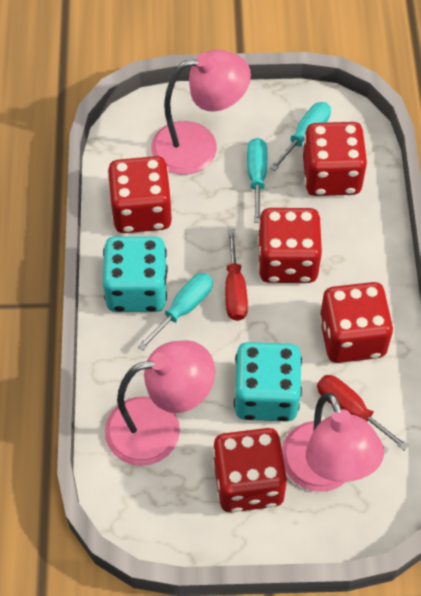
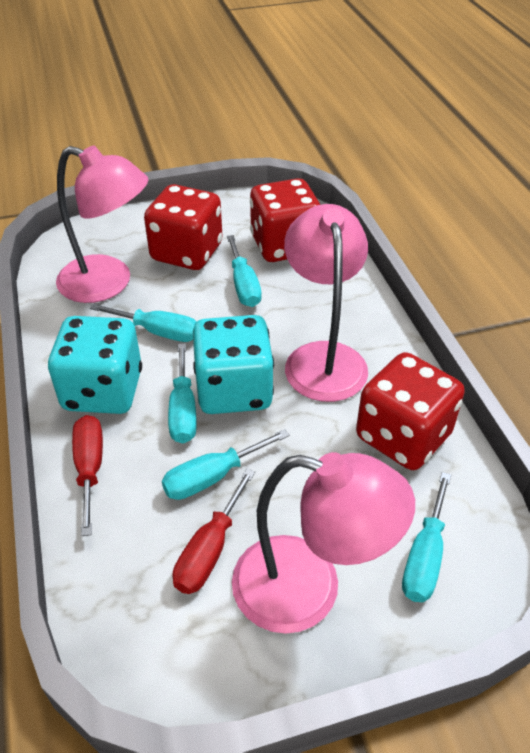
red dice: [108,156,172,233] [213,428,287,512] [258,208,322,283] [303,122,367,196] [319,282,393,363] = 5 -> [144,184,222,270] [250,178,320,262] [356,352,465,470] = 3
turquoise screwdriver: [138,273,213,351] [247,138,267,223] [270,102,331,171] = 3 -> [90,303,196,342] [162,429,289,500] [168,343,197,443] [227,235,261,307] [402,472,451,602] = 5

